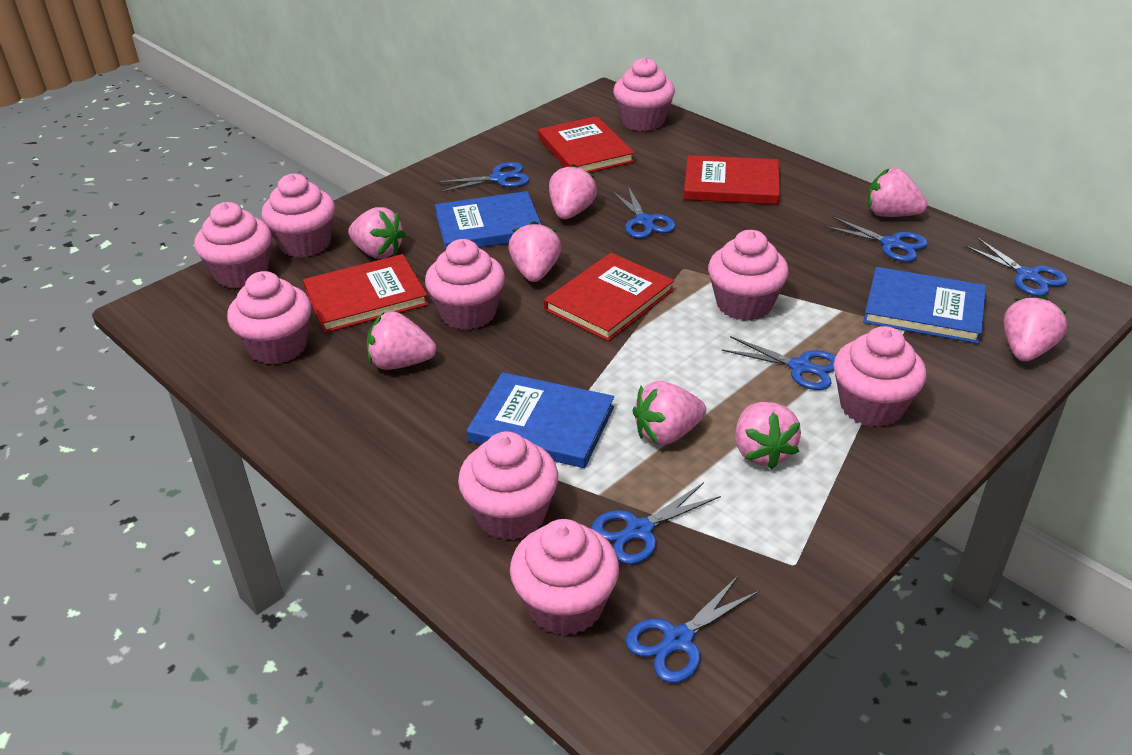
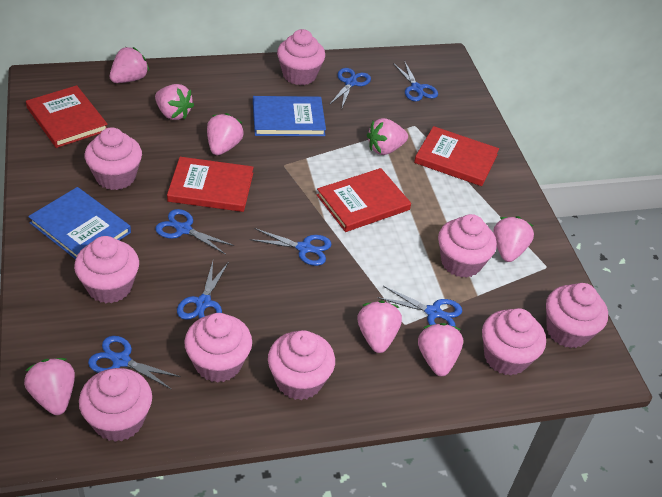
blue book: [435,191,542,249] [466,372,614,468] [863,267,986,344] = 3 -> [28,187,131,259] [253,96,326,136] = 2

